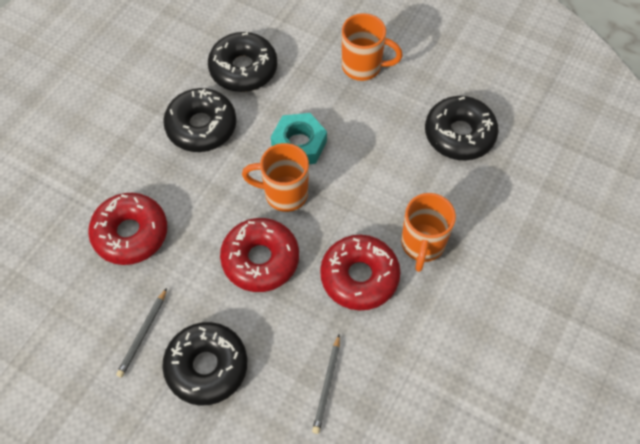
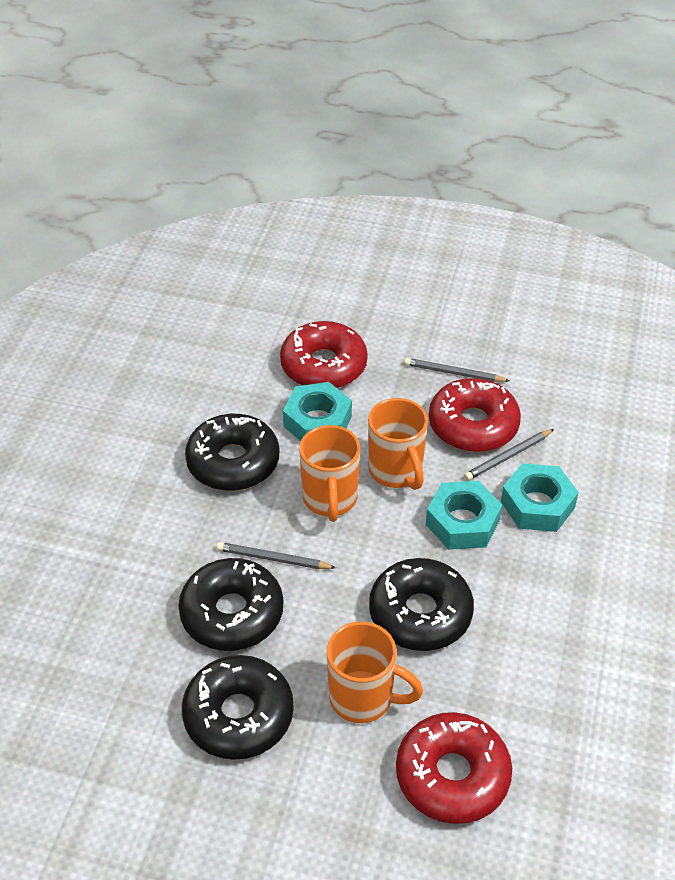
grey pencil: [116,288,167,378] [312,335,340,434] = 2 -> [216,542,336,569] [404,358,510,382] [464,429,554,480] = 3
turquoise nut: [271,113,327,164] = 1 -> [283,382,352,441] [426,481,502,550] [501,463,579,532] = 3

